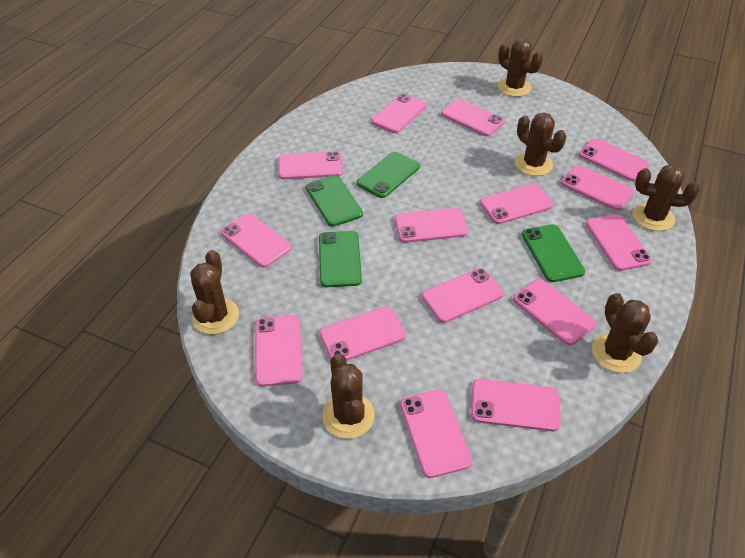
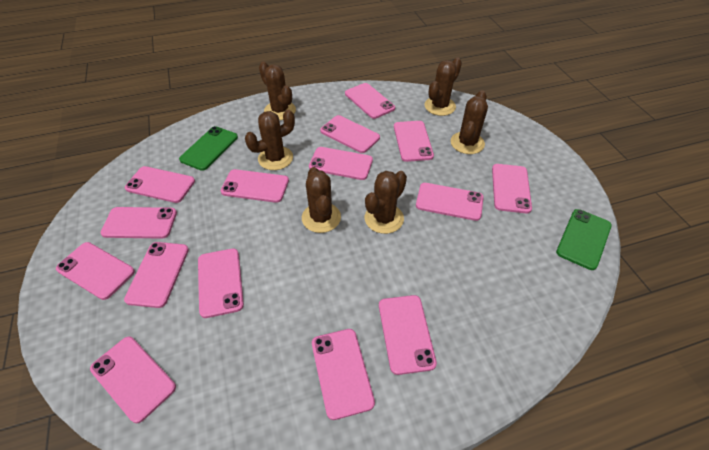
green phone: [306,175,363,227] [319,231,362,287] [357,151,420,198] [522,224,585,282] = 4 -> [179,126,238,171] [556,209,612,270] = 2

